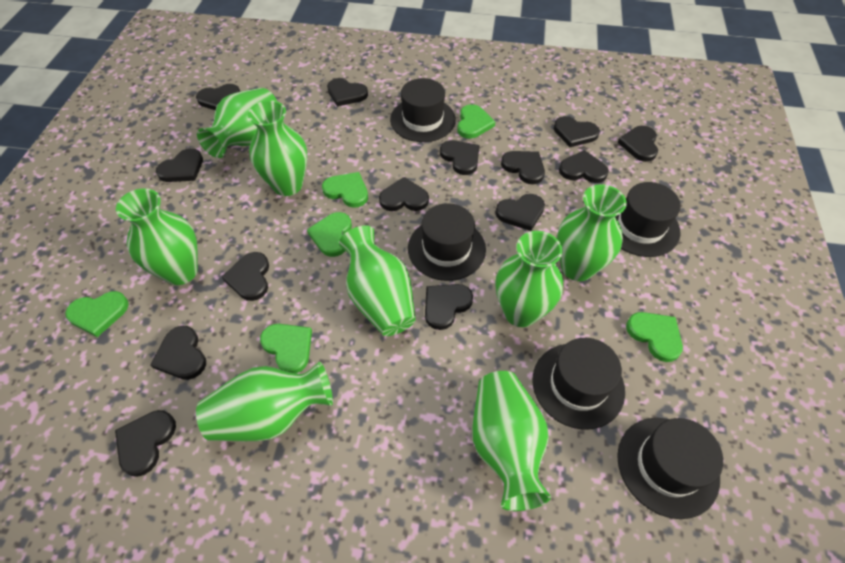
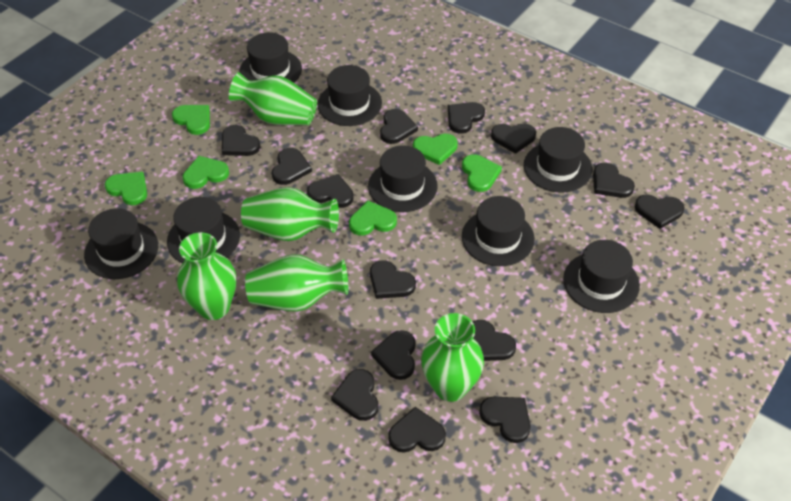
black hat: [390,78,456,142] [408,203,486,281] [532,338,625,430] [615,182,681,257] [617,418,723,519] = 5 -> [84,208,158,279] [167,197,240,263] [240,32,302,83] [318,65,382,126] [368,145,438,212] [462,196,535,266] [524,127,592,193] [563,240,640,313] = 8
green vase: [116,188,198,285] [196,362,333,441] [197,88,277,158] [248,100,307,196] [339,225,416,336] [472,371,551,511] [495,231,563,327] [557,184,627,281] = 8 -> [177,232,236,320] [229,72,317,125] [241,187,339,241] [245,254,348,311] [421,313,484,402] = 5

